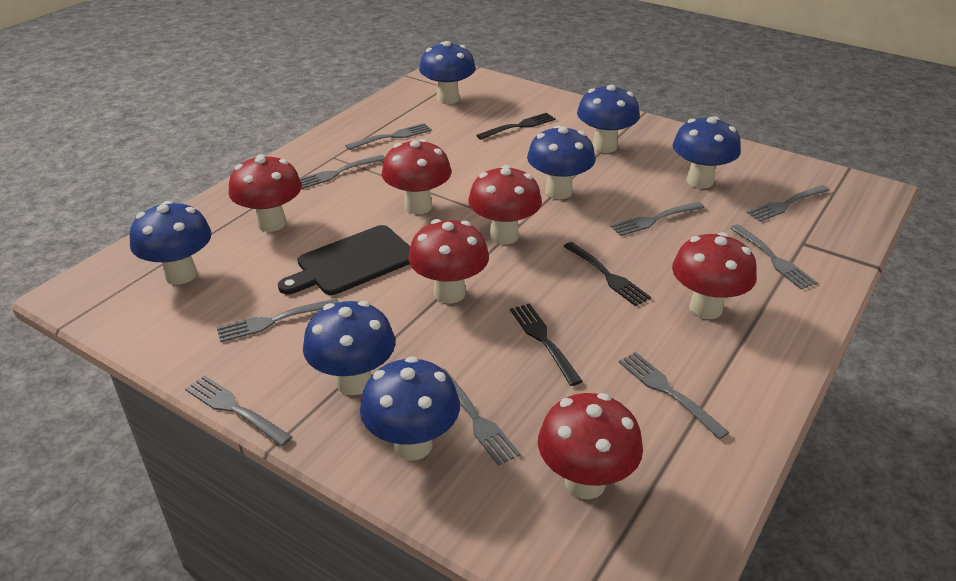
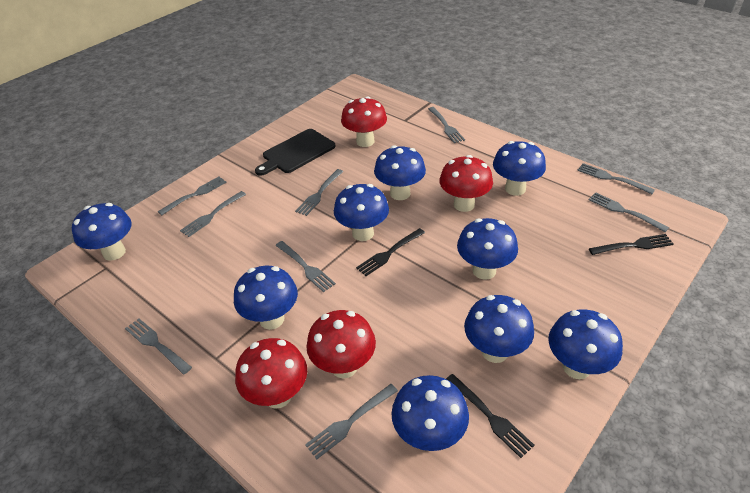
blue mushroom: [129,201,212,285] [303,301,395,395] [360,356,460,460] [419,41,476,104] [527,125,595,199] [577,85,640,153] [673,117,741,188] = 7 -> [72,203,132,261] [234,266,298,330] [334,184,389,241] [374,145,426,200] [391,375,469,451] [457,218,518,280] [464,295,534,363] [493,141,546,196] [548,309,623,379] = 9
red mushroom: [228,154,302,232] [381,139,451,214] [408,219,489,304] [468,165,542,244] [538,393,643,499] [672,232,757,319] = 6 -> [235,338,307,409] [306,310,376,378] [341,96,387,147] [439,155,493,212] = 4

